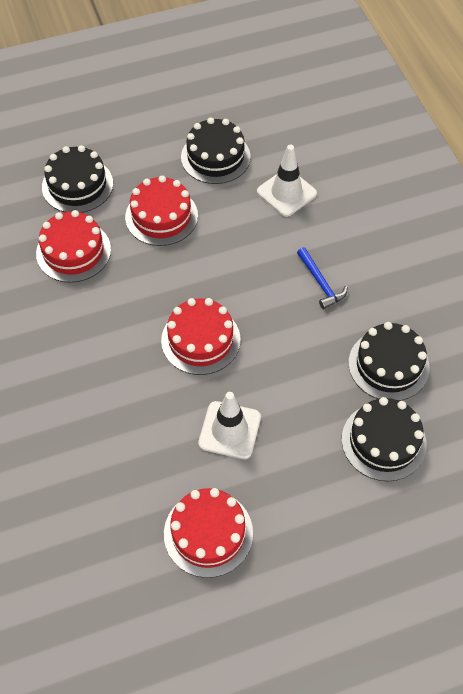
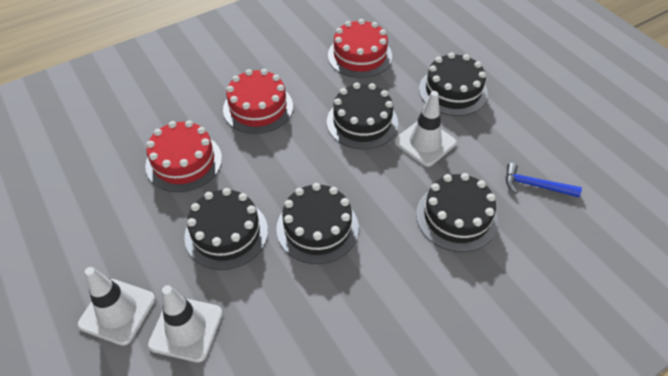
black cake: [42,145,113,213] [181,117,251,184] [342,397,427,481] [349,322,430,401] = 4 -> [184,188,268,270] [276,183,359,264] [327,82,398,149] [416,173,498,252] [419,52,488,116] = 5
red cake: [36,210,111,283] [125,175,198,246] [161,298,241,375] [164,488,253,578] = 4 -> [145,120,222,192] [223,69,293,134] [328,19,392,78] = 3
white traffic cone: [198,392,261,459] [257,145,317,217] = 2 -> [78,267,155,346] [148,285,223,362] [394,91,457,167] = 3

